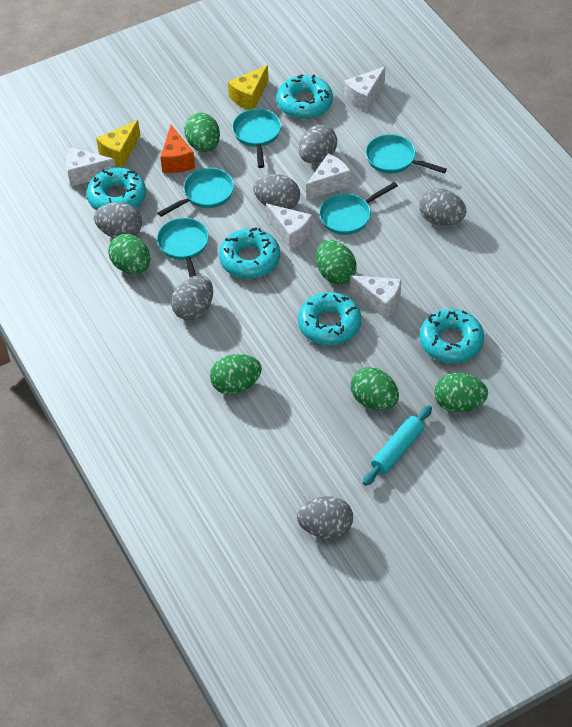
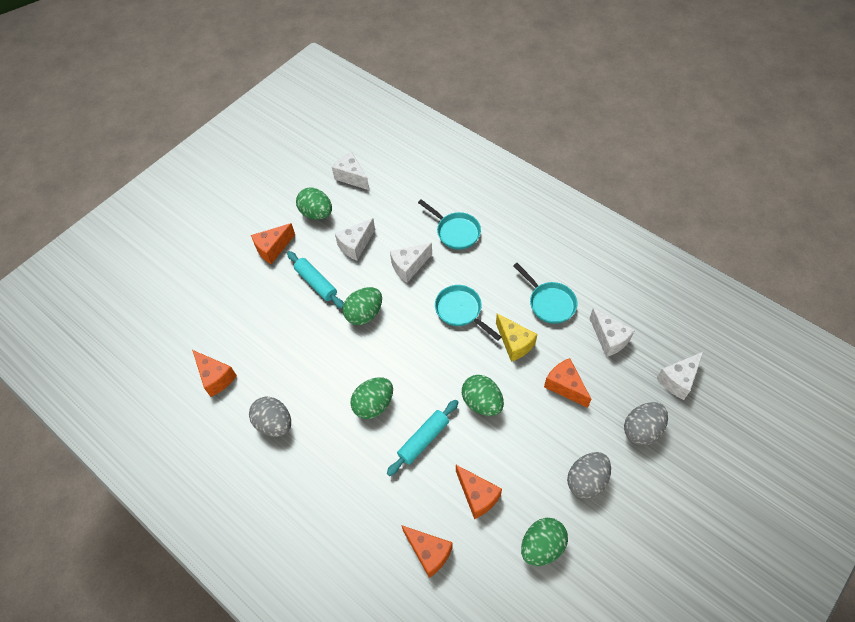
green egg: [108,234,150,274] [184,113,220,152] [210,354,262,395] [316,240,357,284] [351,367,399,410] [434,373,488,413] = 6 -> [296,188,332,220] [343,287,382,325] [351,377,393,419] [462,375,504,416] [521,518,568,566] = 5
grey egg: [94,203,142,238] [171,275,213,320] [253,174,300,209] [297,496,353,538] [298,125,337,163] [419,188,466,226] = 6 -> [249,397,291,437] [567,452,611,499] [624,402,668,446] = 3
orange cheese: [160,125,195,173] = 1 -> [192,350,237,397] [251,223,295,264] [401,525,453,578] [456,465,502,519] [544,358,591,408] = 5
turquoise donut: [87,168,146,210] [219,227,280,279] [276,74,333,119] [298,292,361,345] [419,309,484,363] = 5 -> none = 0
turquoise pan: [157,218,209,277] [158,168,234,217] [232,109,281,168] [319,182,398,235] [366,134,447,174] = 5 -> [418,199,481,250] [435,285,501,341] [513,263,577,324] = 3
turquoise rolling pin: [363,405,432,486] = 1 -> [287,251,344,309] [387,400,458,476] = 2
yellow cheese: [96,120,140,168] [228,65,269,110] = 2 -> [496,314,537,362] = 1

